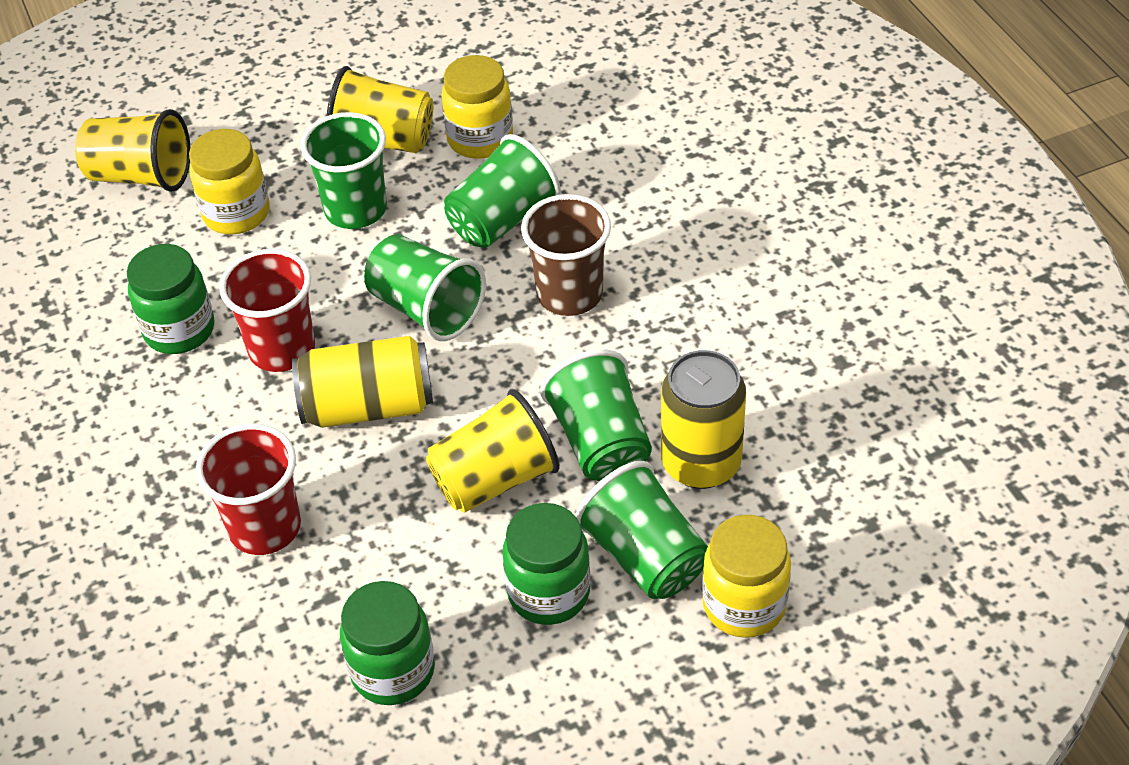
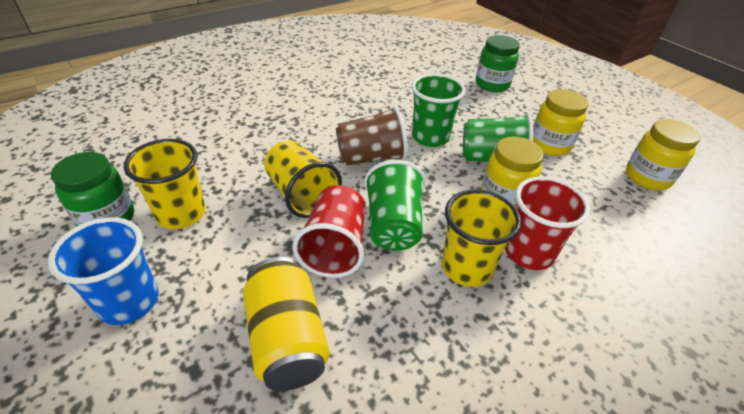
blue cup: none = 0 -> [48,217,159,325] = 1
green cup: [301,112,387,229] [364,234,486,341] [444,134,561,248] [540,349,652,481] [575,461,708,599] = 5 -> [364,160,426,251] [411,74,466,147] [463,113,533,162] = 3
green jar: [127,244,214,354] [340,581,435,705] [502,503,590,625] = 3 -> [51,152,134,227] [476,35,520,92] = 2
yellow can: [292,336,433,428] [661,350,746,489] = 2 -> [243,257,330,391] = 1

